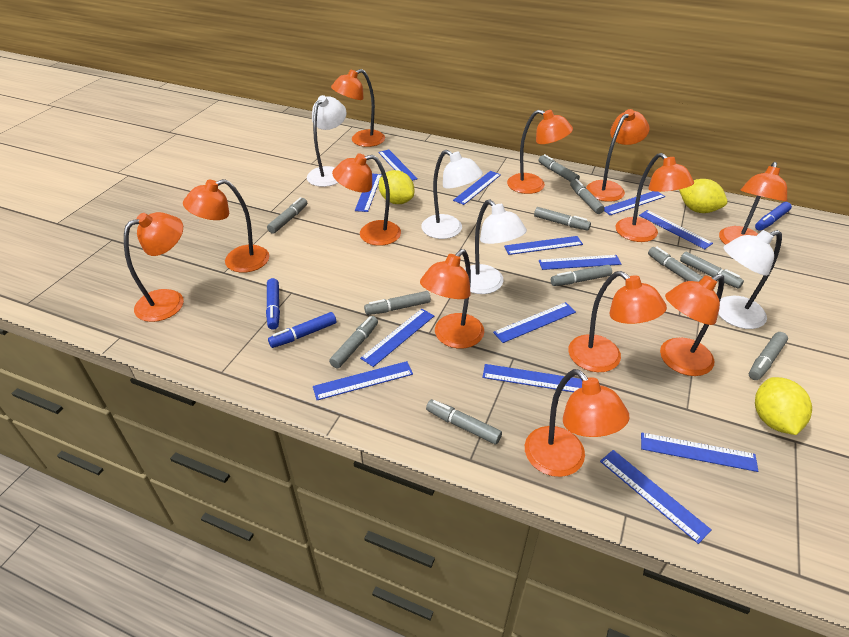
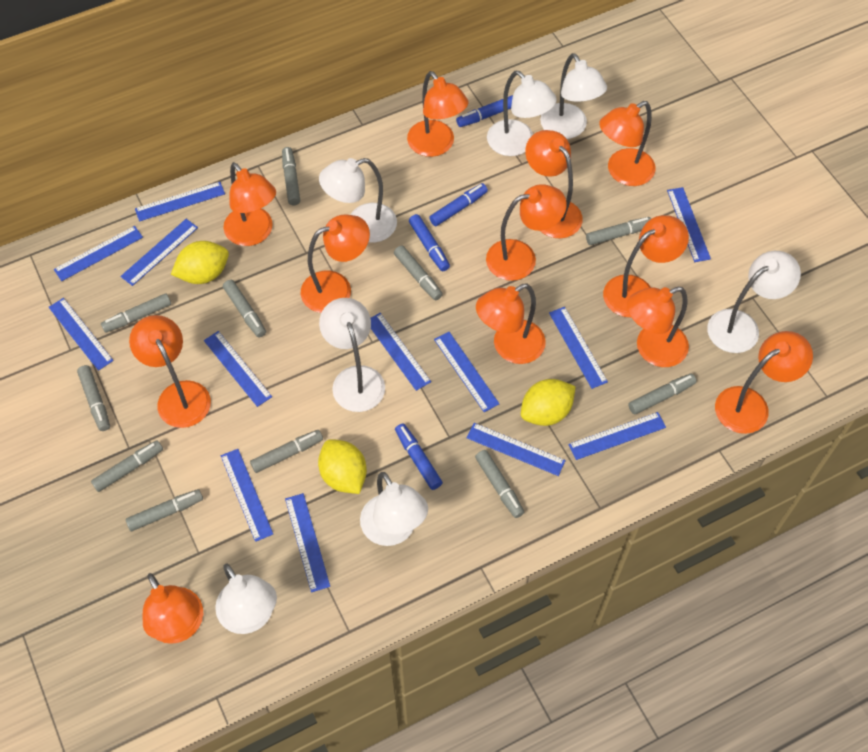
blue marker: [266,278,280,330] [268,312,336,348] [755,202,792,231] = 3 -> [395,423,443,490] [409,214,450,271] [429,183,488,226] [456,95,513,127] = 4
white lamp: [307,95,347,187] [421,150,483,239] [464,200,527,294] [718,230,782,329] = 4 -> [215,563,277,634] [319,158,397,243] [319,298,385,412] [360,472,428,546] [487,71,557,156] [540,53,607,139] [707,251,801,353] = 7

